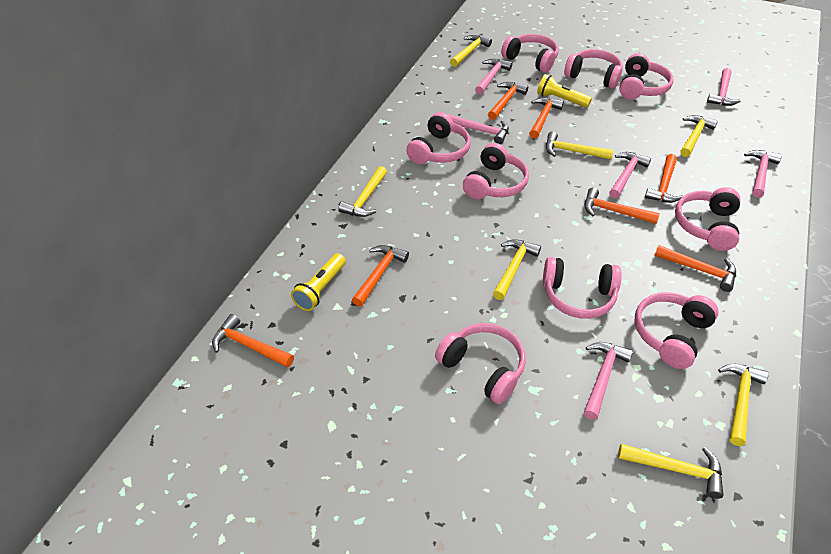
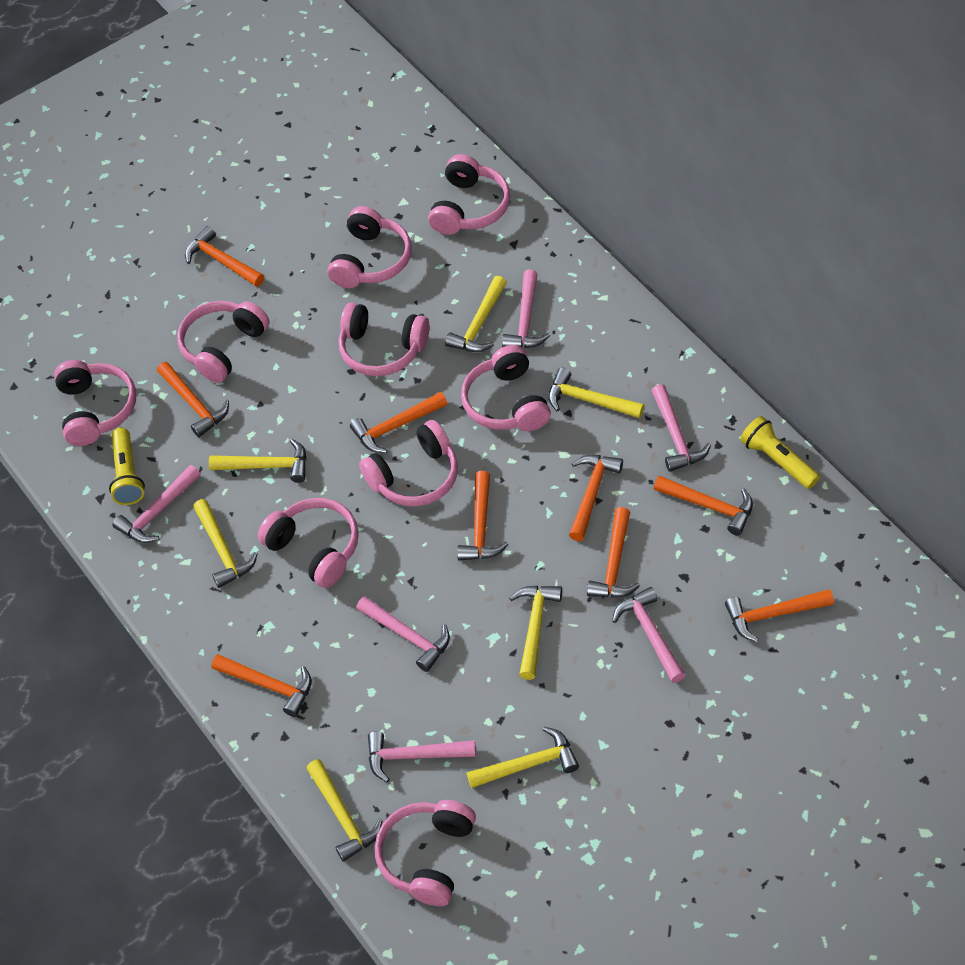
orange hammer: [212,314,294,368] [352,245,409,307] [488,82,528,120] [529,97,564,139] [584,187,660,224] [645,154,683,203] [654,245,736,292] = 7 -> [157,362,229,437] [185,226,264,287] [211,654,312,717] [350,392,447,453] [457,471,509,561] [569,455,623,541] [587,507,640,597] [654,476,753,536] [725,589,834,642] = 9

